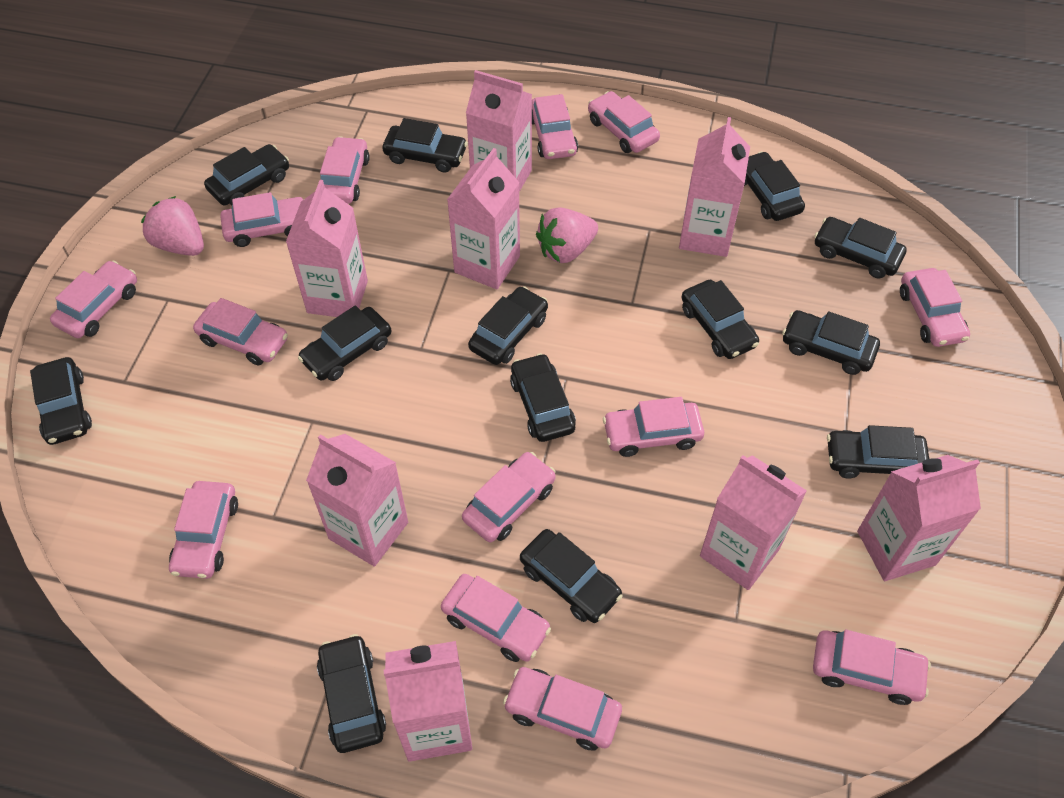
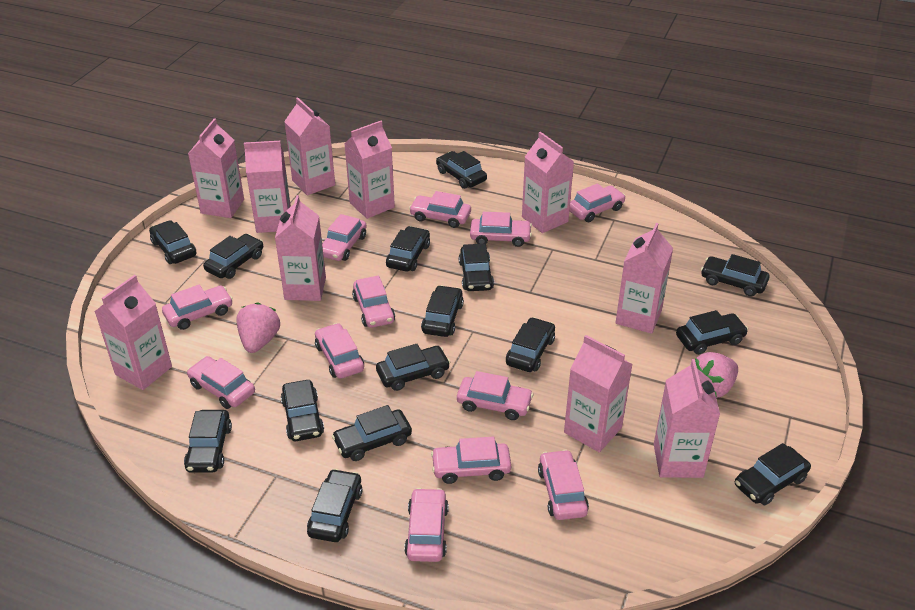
black car: [30,357,92,445] [204,144,289,206] [298,305,391,381] [317,634,386,753] [383,118,468,173] [468,286,548,365] [510,353,576,442] [520,529,623,623] [682,280,759,359] [744,151,805,221] [782,310,880,375] [814,217,907,278] [827,425,929,478] = 13 -> [149,220,197,264] [184,410,232,473] [203,234,263,279] [281,380,324,441] [307,469,362,542] [332,405,412,461] [376,344,450,391] [386,226,430,272] [421,285,464,337] [436,151,487,189] [459,244,494,291] [506,317,555,372] [676,310,748,355] [701,254,770,297] [735,443,811,505] = 15
pink car: [50,261,137,338] [169,481,238,579] [193,298,288,365] [220,192,304,247] [320,136,370,204] [441,574,551,662] [462,452,556,543] [503,667,622,750] [532,94,578,159] [588,91,660,153] [603,397,704,457] [813,629,931,705] [900,268,970,347] = 13 -> [162,285,233,330] [187,356,255,409] [315,323,364,379] [322,214,367,261] [352,276,395,328] [404,488,449,562] [409,191,471,228] [431,437,511,484] [457,371,533,420] [470,212,532,247] [538,449,589,520] [569,184,626,222] = 12
pink carton: [286,180,368,317] [306,434,408,567] [384,641,472,762] [447,148,520,289] [466,70,532,192] [679,117,750,257] [700,455,807,590] [857,455,981,581] = 8 -> [94,275,172,390] [188,118,244,218] [244,141,291,233] [275,195,326,301] [284,98,335,195] [344,121,395,219] [522,132,574,233] [564,335,633,453] [615,223,673,334] [654,359,720,478] = 10

